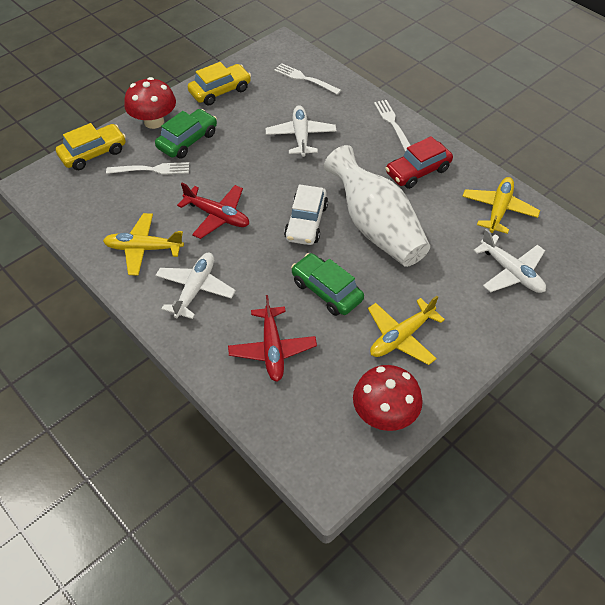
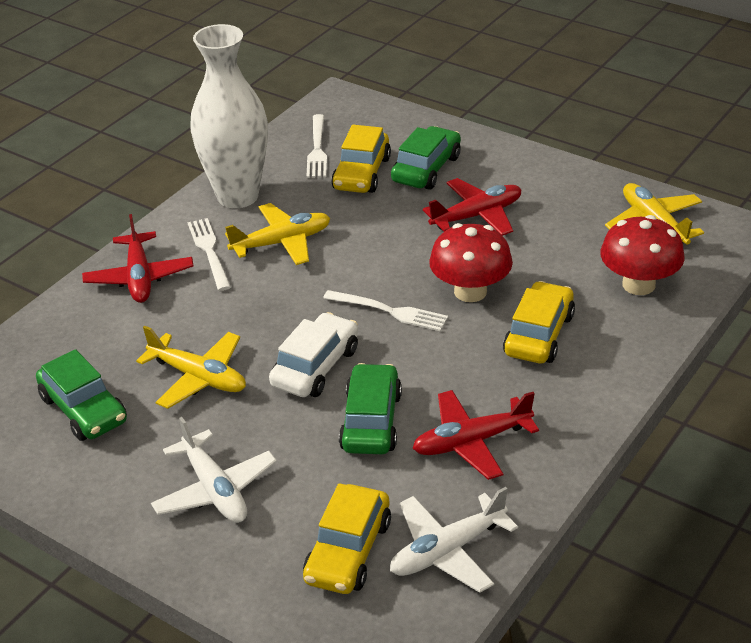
green car: [155,109,217,159] [291,253,364,316] = 2 -> [36,349,127,441] [339,363,402,454] [391,126,461,190] = 3
red car: [385,136,453,189] = 1 -> none = 0
red plane: [177,183,249,239] [228,295,317,382] = 2 -> [82,214,194,303] [413,390,539,480] [423,178,521,236] = 3
white plane: [155,253,236,319] [266,106,336,157] [473,229,546,293] = 3 -> [151,417,277,523] [390,487,518,593] = 2
yellow car: [56,123,126,170] [188,62,251,106] = 2 -> [303,483,391,594] [331,125,391,193] [503,281,575,363] = 3

